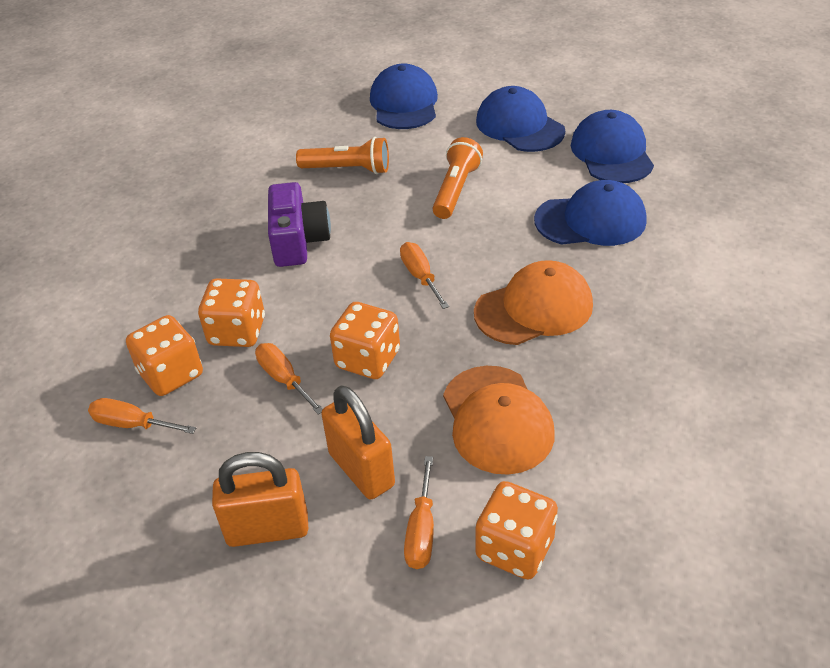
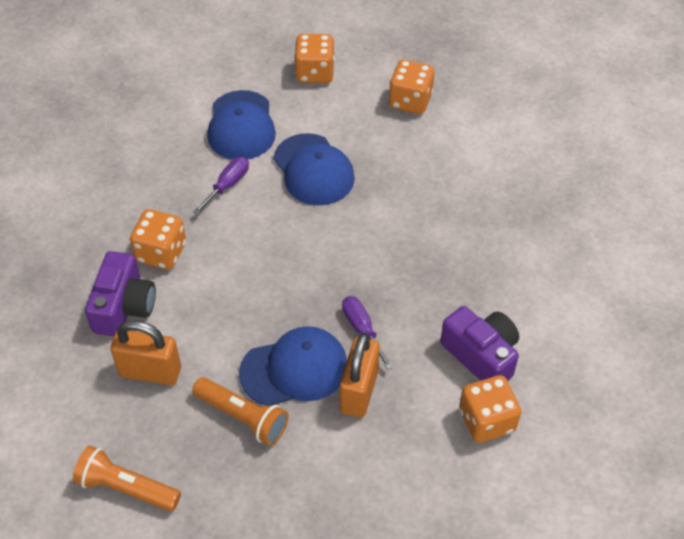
blue cap: [370,64,438,129] [476,86,565,152] [534,180,647,246] [571,110,654,183] = 4 -> [207,90,276,160] [239,326,347,406] [273,133,355,205] = 3
orange cap: [443,366,555,475] [474,260,593,345] = 2 -> none = 0
orange screwdriver: [88,398,196,434] [255,343,323,415] [400,242,449,309] [404,456,434,569] = 4 -> none = 0
purple camera: [268,182,331,267] = 1 -> [85,251,156,336] [440,306,519,381] = 2
purple screwdriver: none = 0 -> [193,157,249,215] [342,296,393,370] = 2

